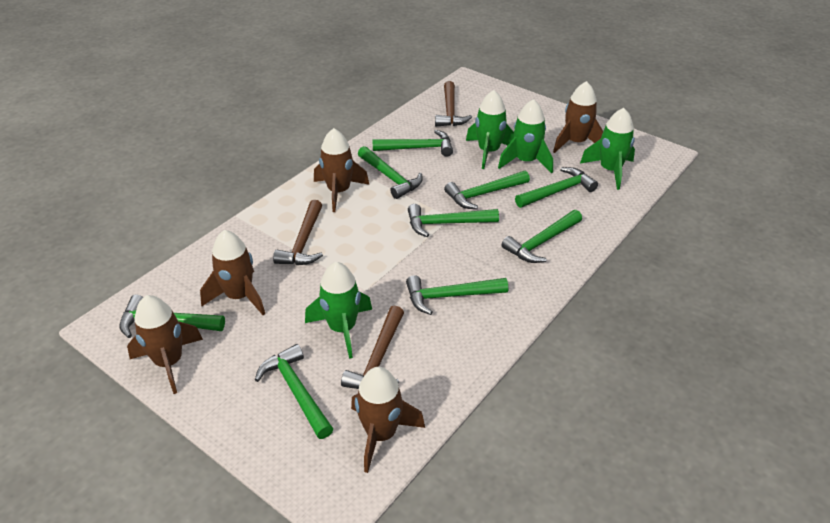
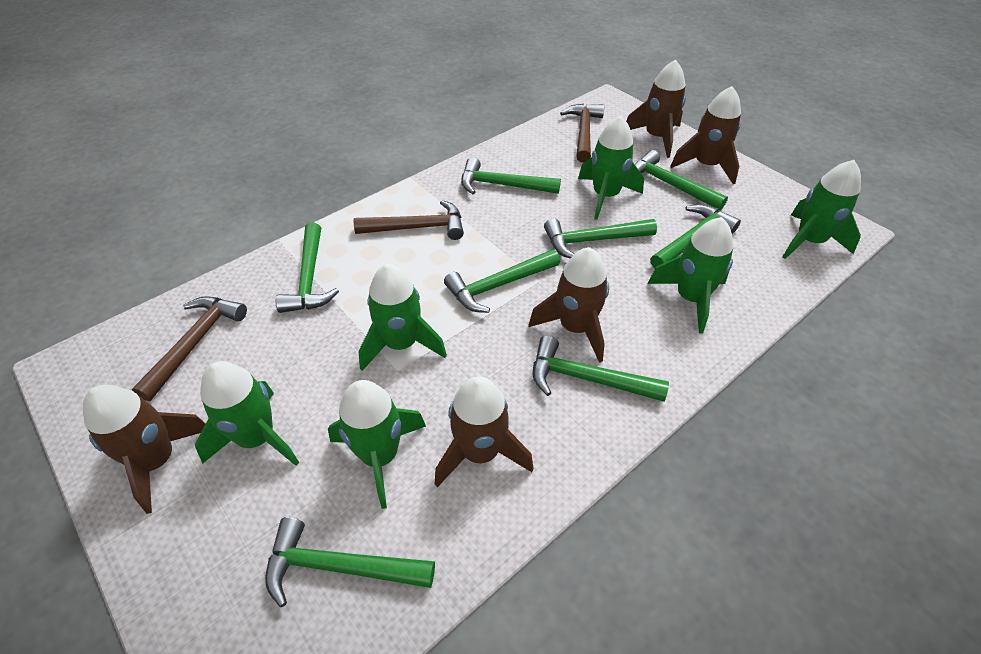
green hammer: [119,295,225,338] [255,344,333,439] [358,146,423,199] [372,130,453,157] [406,275,508,315] [408,204,499,237] [444,171,530,209] [502,210,582,263] [515,167,598,208] = 9 -> [265,517,435,607] [276,222,339,313] [444,249,560,313] [461,157,561,194] [533,336,669,402] [544,218,657,258] [635,150,728,211] [650,204,741,268] = 8
green rocket: [305,262,372,359] [466,90,514,169] [498,99,553,173] [580,108,635,190] = 4 -> [195,361,299,466] [328,380,426,509] [358,264,447,371] [578,115,644,220] [648,217,733,333] [783,160,861,259] = 6

